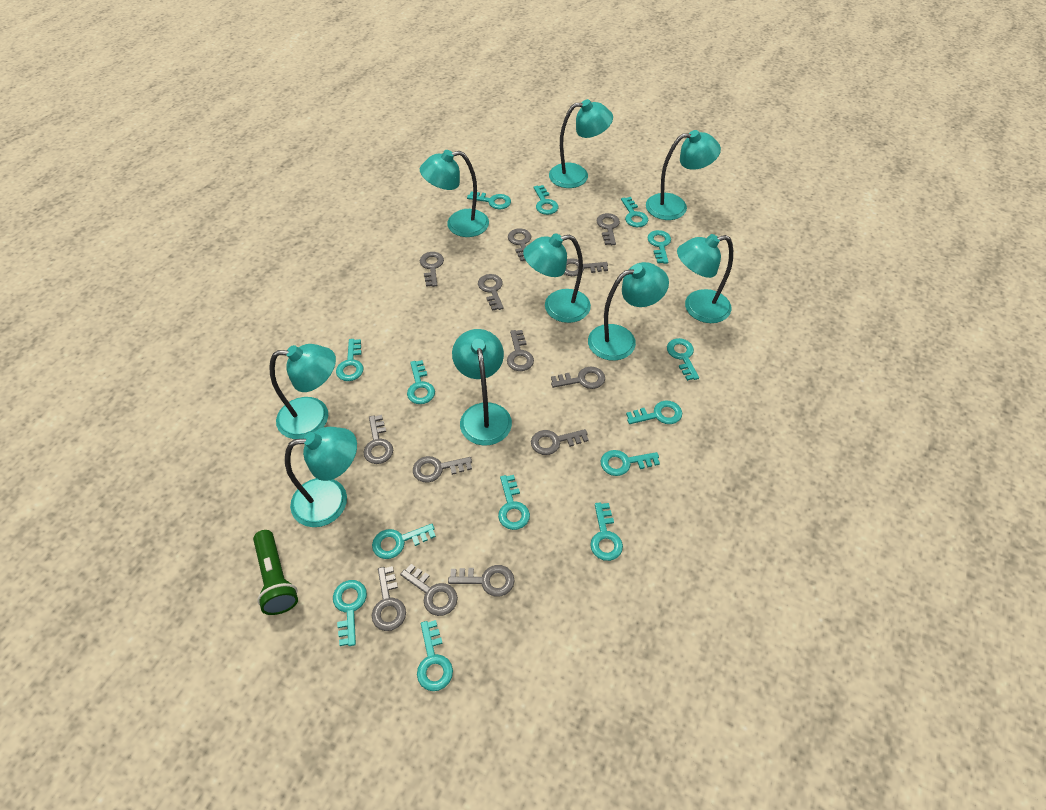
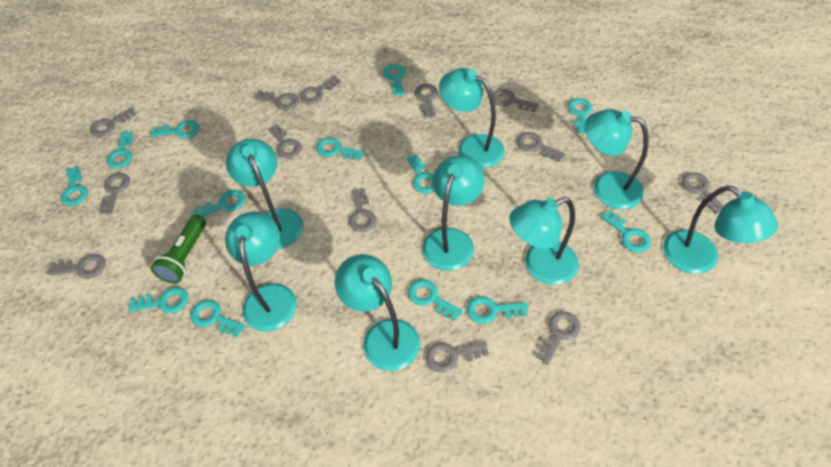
turquoise key: [333,580,367,646] [336,339,363,381] [372,524,436,559] [407,360,435,404] [417,620,453,691] [467,191,511,209] [498,475,530,530] [534,185,558,215] [590,502,623,561] [601,450,660,476] [621,197,648,227] [626,400,682,424] [647,230,671,264] [667,338,699,381] = 14 -> [61,167,88,206] [107,131,133,168] [128,287,189,313] [151,120,200,139] [191,300,245,337] [193,190,245,217] [316,138,364,161] [383,64,406,96] [406,155,435,194] [408,279,463,321] [467,296,528,324] [567,98,592,134] [601,210,651,252] = 13
turquoise lamp: [269,344,336,439] [285,427,357,527] [420,150,489,237] [452,329,512,446] [523,233,591,323] [549,99,613,188] [588,262,669,361] [646,130,721,220] [677,234,733,323] = 9 -> [225,212,297,332] [226,139,303,249] [334,254,420,371] [422,155,485,271] [439,68,505,168] [509,197,579,285] [585,109,649,209] [663,185,778,274] = 8

